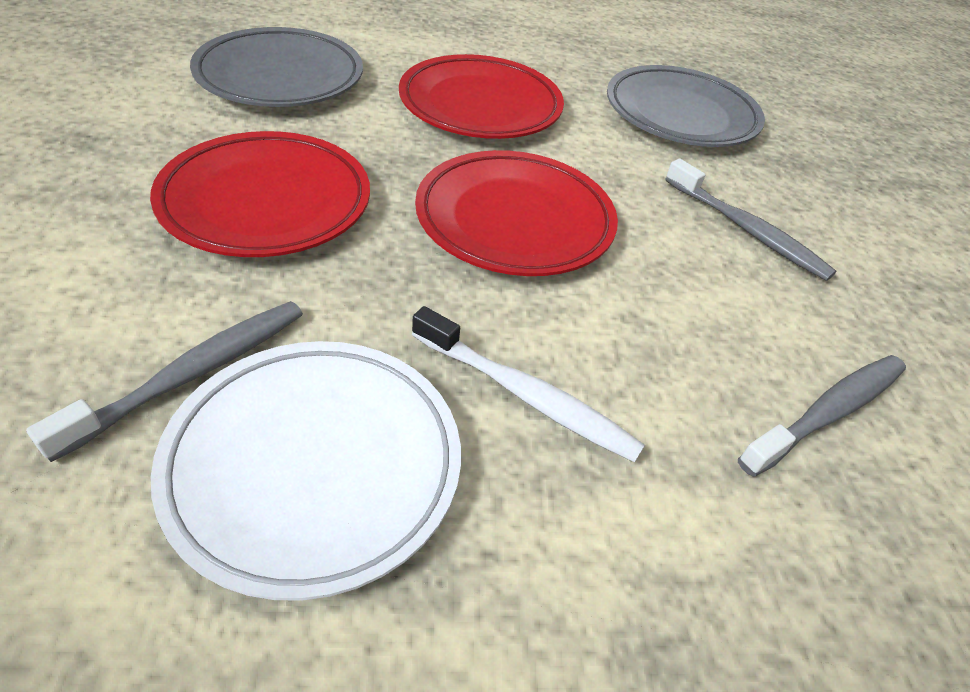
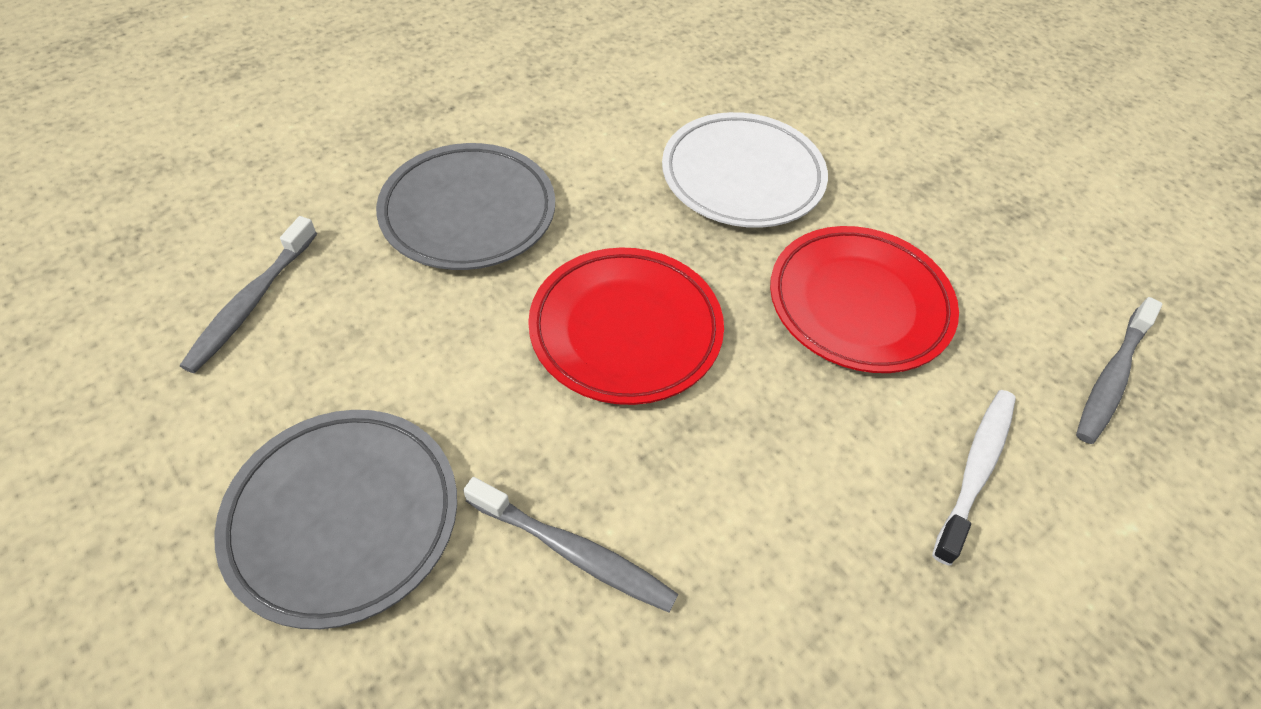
red plate: [150,131,370,257] [399,54,564,139] [415,150,618,276] = 3 -> [528,248,724,405] [770,226,959,373] = 2

